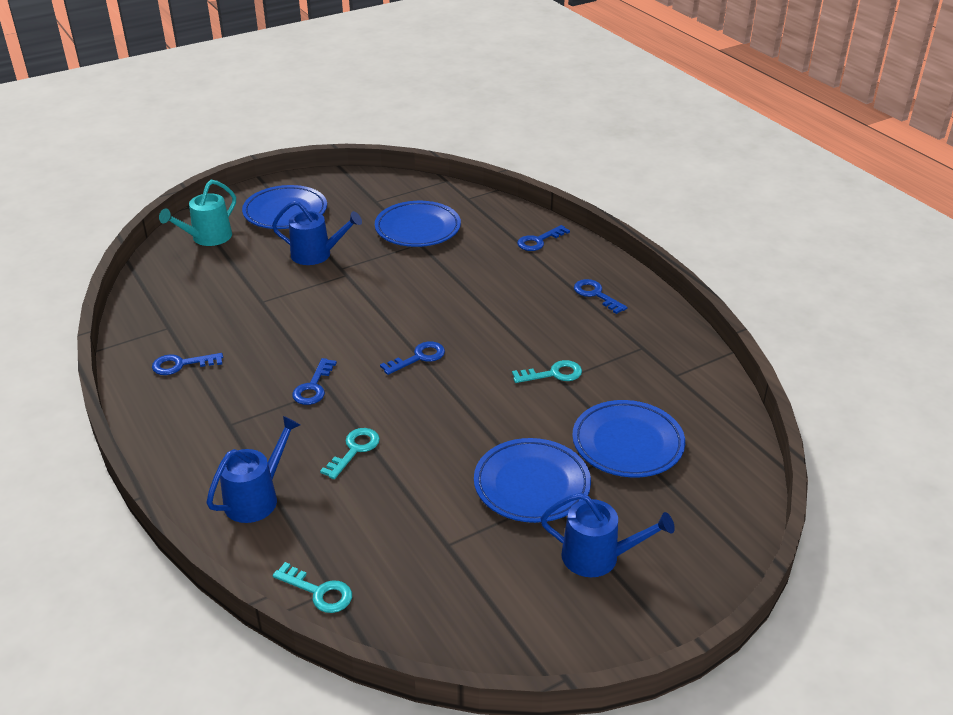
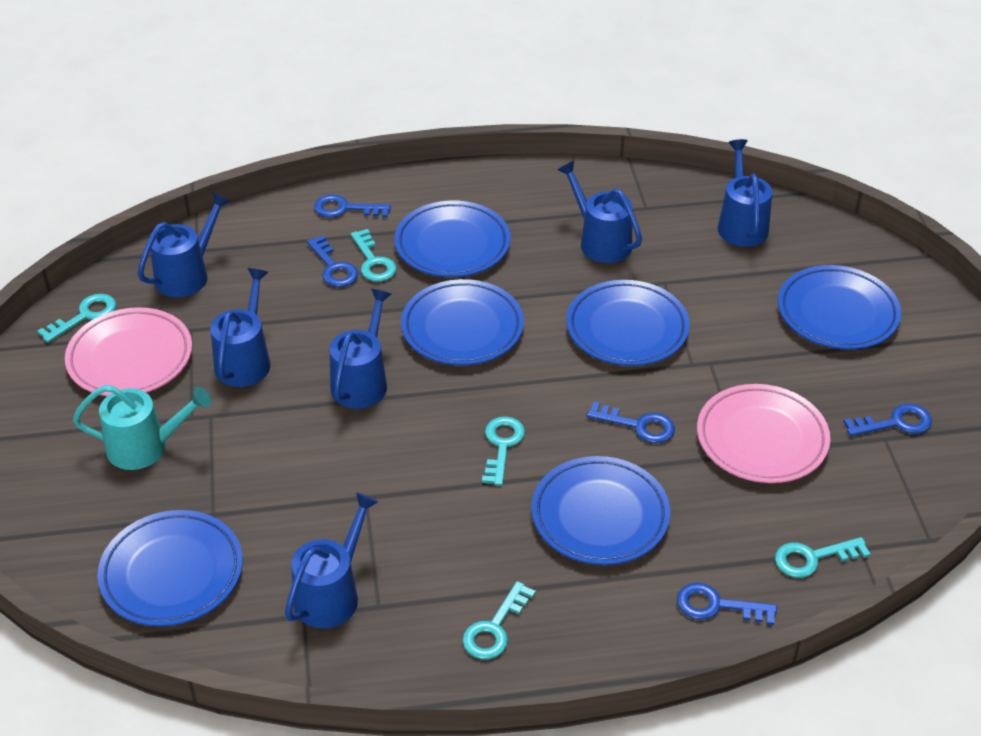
blue plate: [242,185,327,229] [375,201,461,247] [474,438,591,523] [572,400,685,478] = 4 -> [97,510,243,626] [395,201,510,277] [401,279,524,365] [531,456,670,565] [566,280,690,366] [778,265,901,349] = 6
blue watering can: [207,416,300,523] [272,200,362,265] [540,493,675,577] = 3 -> [138,192,231,297] [211,268,270,387] [285,492,378,628] [330,289,391,409] [558,161,642,263] [718,139,772,247] = 6
pink plate: none = 0 -> [65,307,192,396] [697,384,830,483] = 2
turquoise key: [273,562,352,613] [320,428,380,479] [512,360,582,383] = 3 -> [37,294,116,343] [351,229,397,282] [462,581,536,659] [482,416,525,486] [775,537,870,578] = 5

